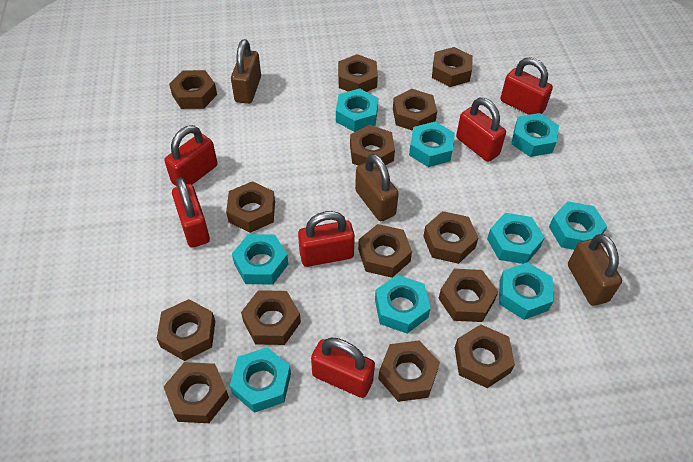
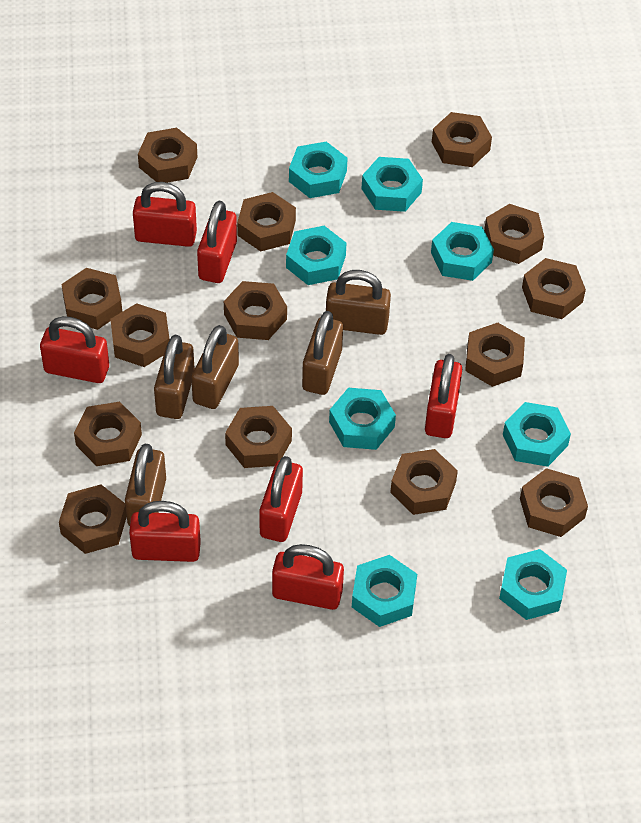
brown padlock: [231,39,261,104] [355,154,399,221] [568,234,622,306] = 3 -> [125,444,166,526] [154,335,195,419] [191,325,239,409] [302,311,343,395] [326,270,391,335] = 5
red padlock: [164,125,217,187] [172,177,210,248] [298,211,355,267] [311,337,375,398] [456,98,506,162] [500,57,553,115] = 6 -> [40,316,109,383] [129,501,201,562] [133,182,197,247] [197,201,237,283] [259,456,303,542] [272,544,344,610] [425,354,462,438] = 7
turquoise nut: [230,347,291,413] [232,234,288,285] [336,88,378,132] [375,275,431,334] [409,122,455,167] [487,213,545,264] [499,262,553,320] [511,113,559,157] [549,201,607,250] = 9 -> [286,226,346,285] [289,142,348,198] [329,388,396,450] [352,555,417,627] [362,157,423,212] [431,222,494,281] [499,549,567,620] [503,402,571,467] = 8

